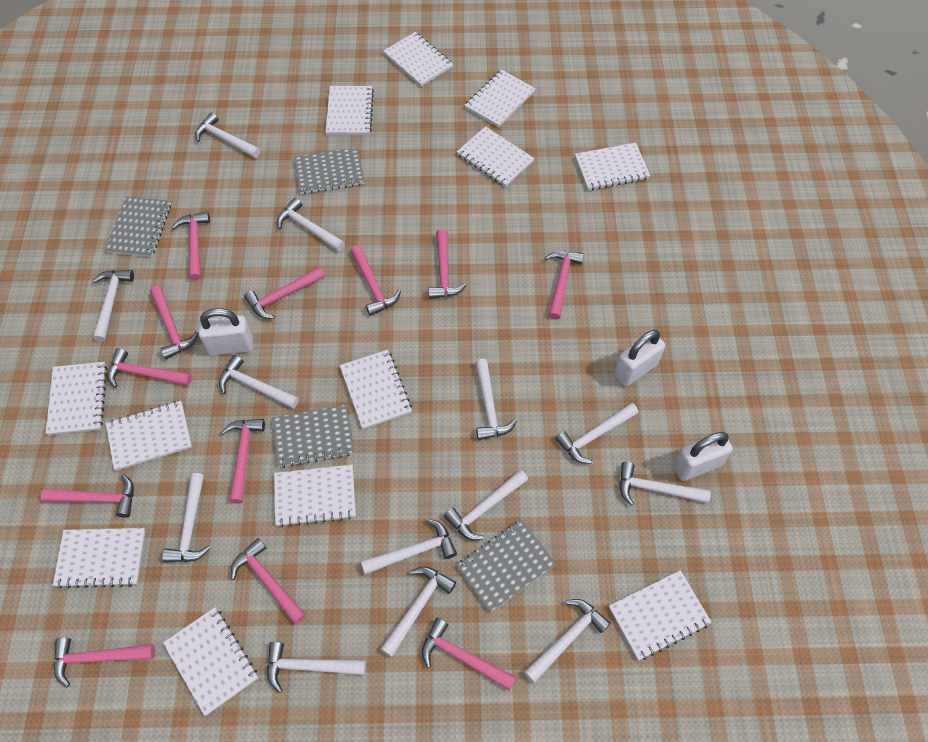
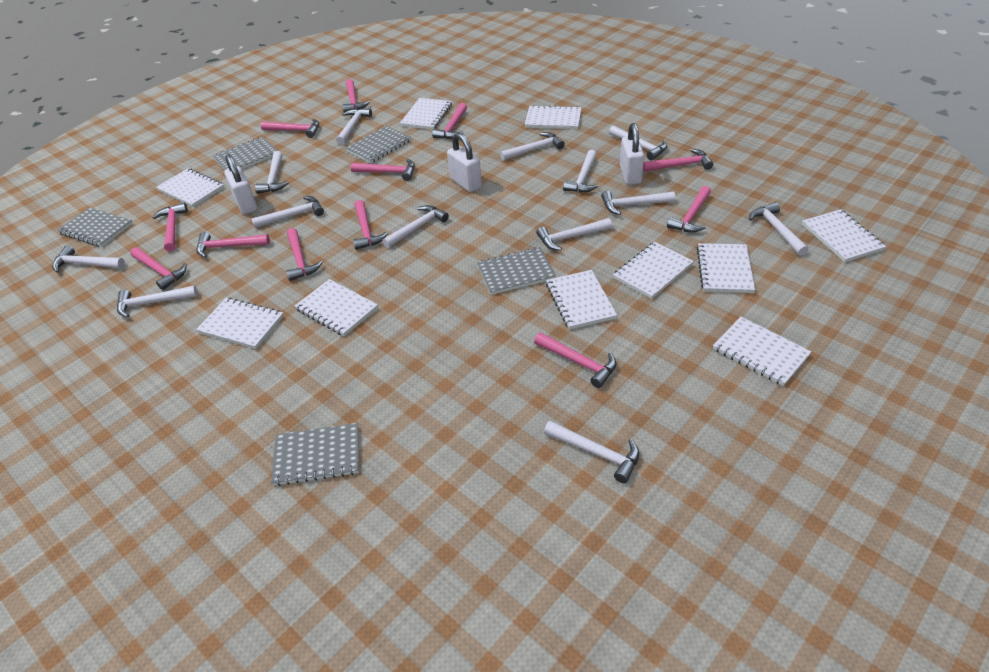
grey notebook: [105,196,171,257] [272,405,354,468] [294,147,364,194] [456,519,556,613] = 4 -> [57,207,133,247] [213,137,278,170] [271,423,359,486] [346,126,411,163] [477,247,556,295] = 5
white notebook: [46,362,107,435] [53,528,145,588] [106,401,192,471] [163,607,258,716] [274,465,356,527] [325,86,374,135] [340,350,412,429] [383,32,453,86] [457,126,534,187] [465,70,536,127] [575,142,650,190] [609,570,712,660] = 12 -> [156,168,224,207] [196,298,284,349] [295,279,378,336] [400,98,452,130] [525,105,581,129] [546,270,617,330] [613,242,694,299] [697,243,755,293] [713,317,812,386] [802,209,886,262] = 10

